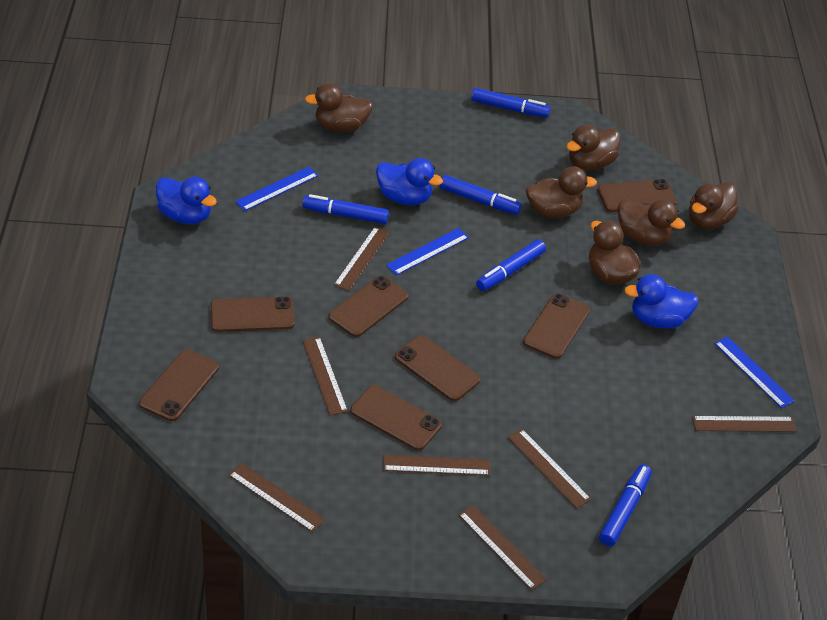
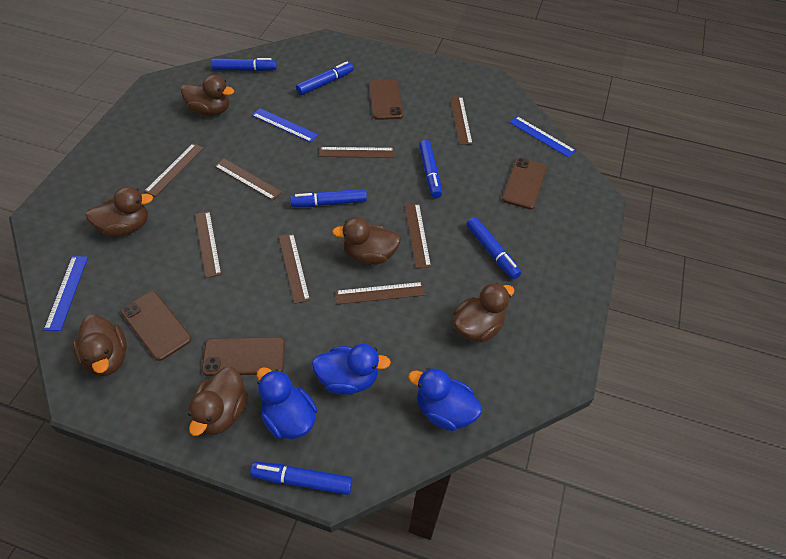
blue marker: [302,194,389,224] [440,175,522,215] [471,88,550,117] [476,239,546,291] [599,464,652,546] = 5 -> [211,58,277,71] [250,462,353,495] [290,189,367,207] [296,62,354,95] [419,140,442,198] [467,217,522,279] = 6
brown phone: [139,349,219,421] [211,297,295,332] [328,276,409,337] [350,385,442,451] [395,335,481,401] [523,293,590,359] [597,179,677,212] = 7 -> [121,291,191,361] [202,337,285,376] [369,79,403,120] [502,158,547,210] = 4
brown ruler: [228,463,325,532] [303,337,348,415] [334,227,390,291] [383,455,490,476] [458,505,547,590] [508,429,591,508] [692,416,797,432] = 7 -> [144,143,204,197] [195,211,222,278] [215,158,282,200] [279,233,310,304] [319,147,394,158] [336,282,425,304] [405,203,431,268] [450,97,473,145] = 8

